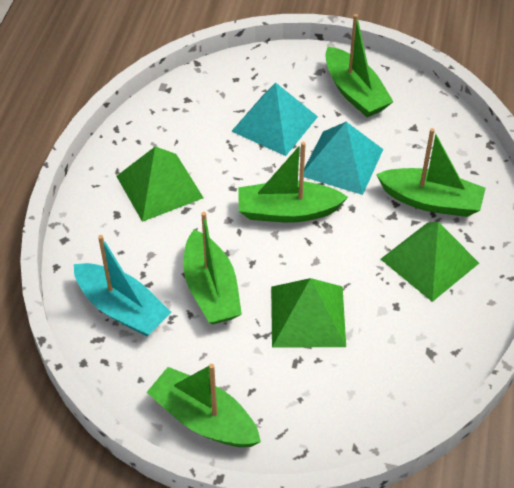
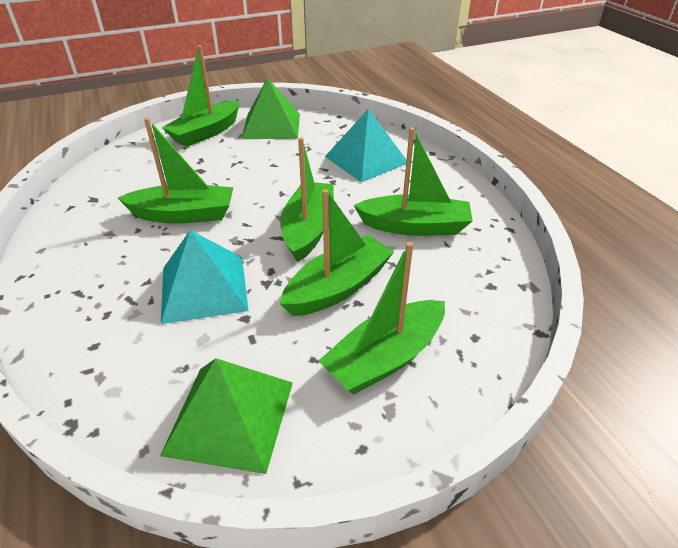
green boat: [146,364,261,447] [183,212,242,324] [238,142,348,223] [325,14,394,117] [376,128,486,217] = 5 -> [118,118,234,224] [162,45,240,147] [280,137,334,262] [280,189,394,316] [319,242,445,394] [354,127,473,236] = 6
green pyramid: [116,146,204,222] [271,278,346,347] [381,222,479,302] = 3 -> [160,358,293,474] [242,78,300,139] = 2
turquoise boat: [74,235,172,337] = 1 -> none = 0

